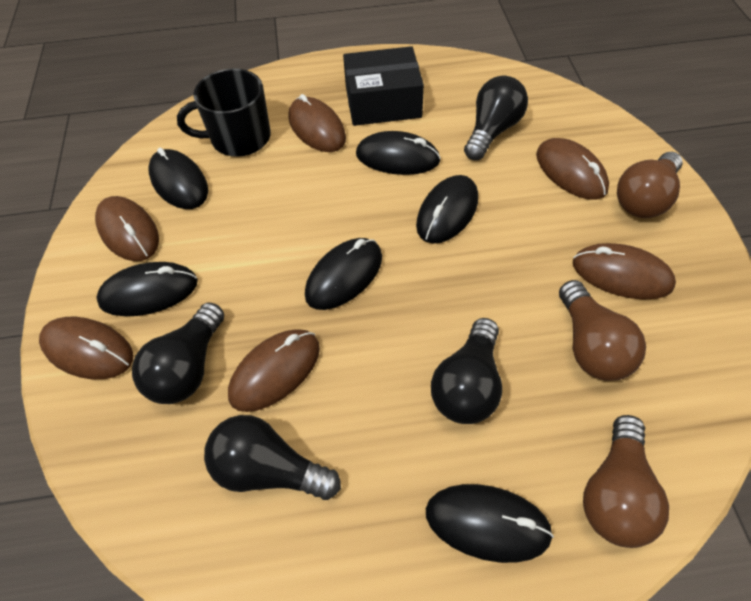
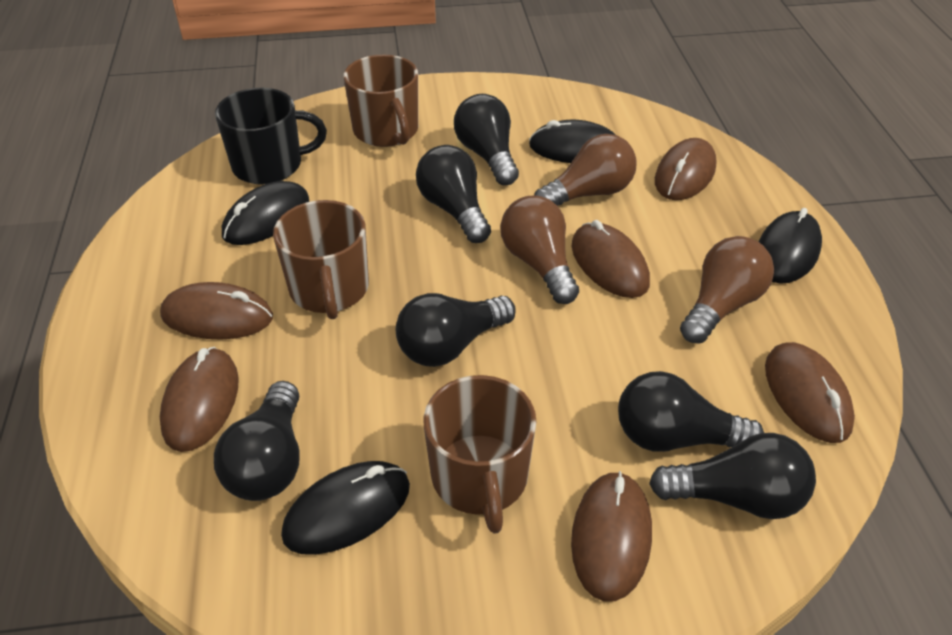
black box: [343,46,424,126] = 1 -> none = 0
black light bulb: [132,302,224,404] [204,415,341,500] [431,318,502,424] [464,75,528,160] = 4 -> [214,381,300,501] [396,293,516,367] [416,145,491,243] [454,94,519,185] [618,371,764,452] [649,433,816,519] = 6
black mouse: [96,262,198,316] [148,148,208,209] [305,238,382,310] [356,131,441,175] [416,175,478,244] [426,484,554,563] = 6 -> [222,181,309,245] [281,461,410,555] [529,120,616,163] [759,208,822,284] = 4
brown mug: none = 0 -> [273,200,369,319] [344,54,418,147] [423,375,537,534] = 3

